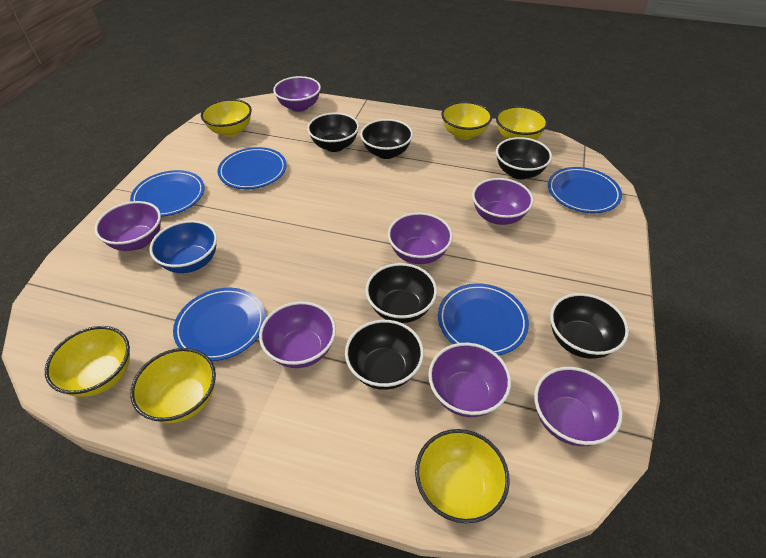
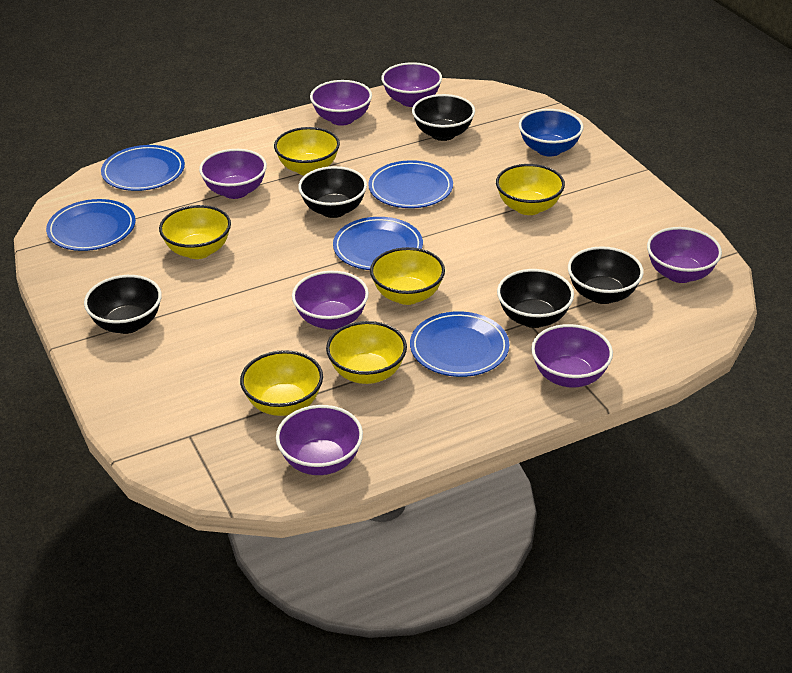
black bowl: [307,113,359,152] [345,320,424,390] [360,119,413,159] [365,263,437,323] [496,137,552,179] [550,293,629,359] = 6 -> [84,275,162,334] [298,166,367,218] [412,94,475,141] [497,269,574,328] [568,246,644,304] = 5

